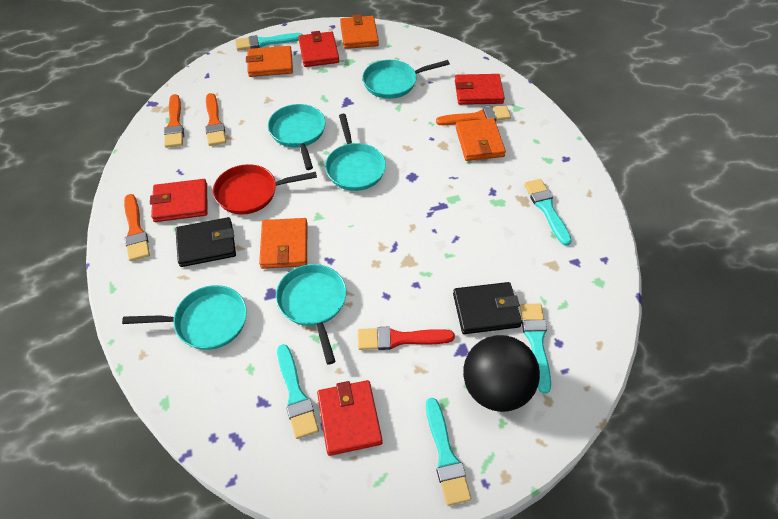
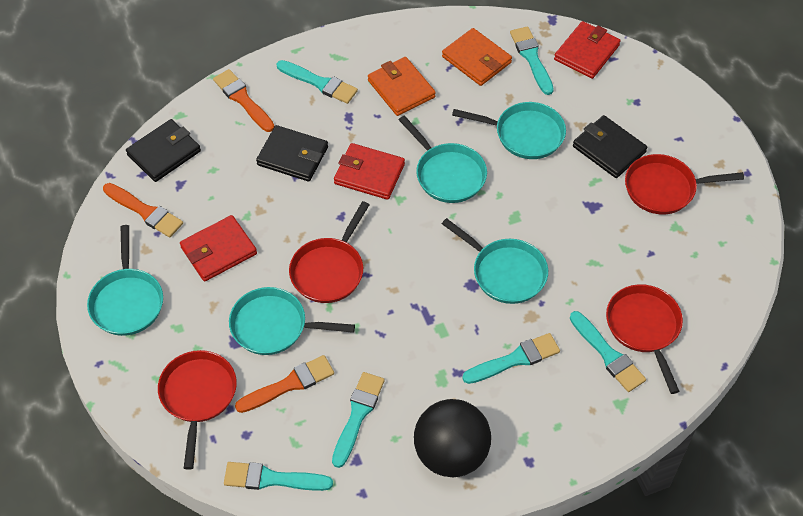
black wallet: [175,217,236,267] [453,282,522,334] = 2 -> [126,119,201,182] [256,125,328,182] [573,115,647,178] = 3
orange brush: [124,194,150,261] [164,94,184,148] [205,93,226,146] [436,106,511,125] = 4 -> [103,183,183,238] [213,69,274,132] [235,355,334,413] = 3
orange wallet: [246,46,293,77] [259,218,308,269] [340,15,379,49] [456,118,506,161] = 4 -> [368,57,436,116] [442,28,512,86] = 2
red brush: [358,327,455,350] = 1 -> none = 0
red pan: [213,164,317,215] = 1 -> [158,350,237,469] [289,201,369,303] [606,284,683,394] [625,154,744,215] = 4
red wallet: [150,179,207,222] [299,31,339,67] [317,380,382,456] [455,74,505,105] = 4 -> [180,215,257,281] [334,143,405,200] [554,21,620,79] = 3
turquoise brush: [235,33,303,51] [277,344,319,439] [426,398,471,506] [520,304,551,394] [524,179,572,246] = 5 -> [224,462,333,491] [276,60,358,104] [332,372,385,468] [462,333,560,384] [510,26,554,95] [570,311,646,392] = 6

